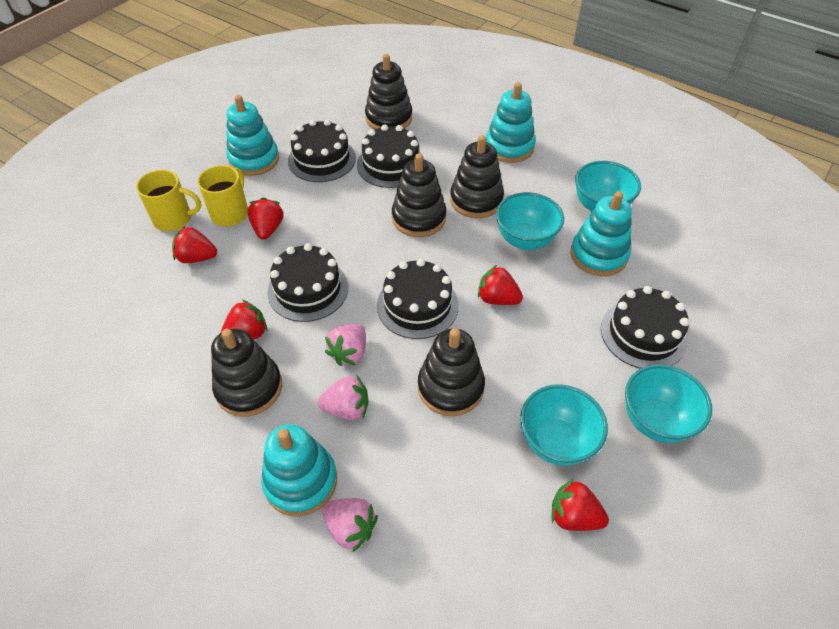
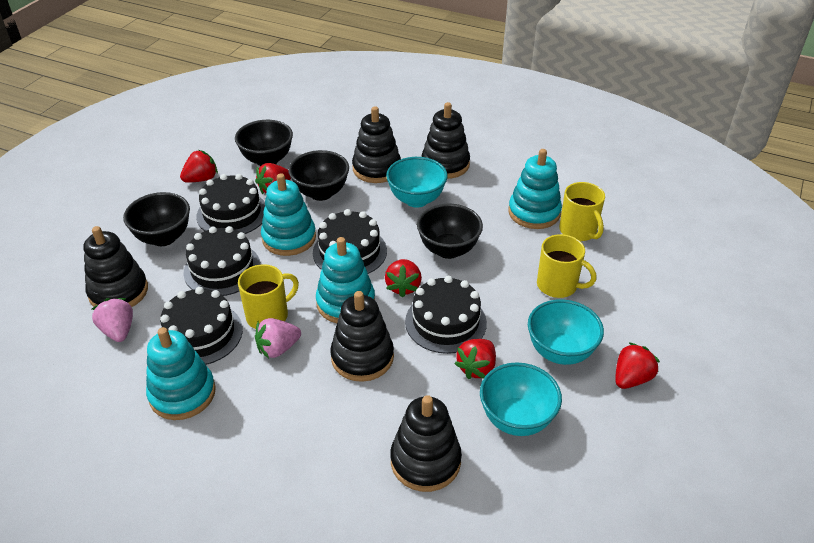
black bowl: none = 0 -> [123,192,190,246] [235,120,293,166] [288,150,349,201] [417,203,483,259] = 4
pink strawberry: [317,375,368,420] [322,498,378,552] [325,324,366,366] = 3 -> [92,298,133,342] [255,318,301,358] = 2
turquoise bowl: [496,192,564,250] [520,385,608,466] [575,161,641,212] [625,364,712,443] = 4 -> [386,157,448,208] [480,363,562,436] [528,299,604,365] = 3
yellow mug: [136,170,201,231] [197,165,248,226] = 2 -> [238,264,299,329] [537,234,596,298] [559,182,605,241] = 3

